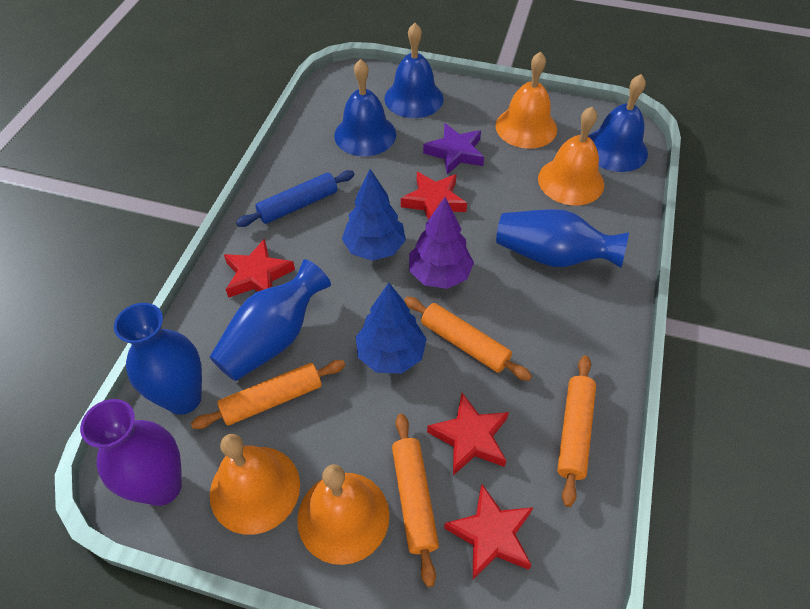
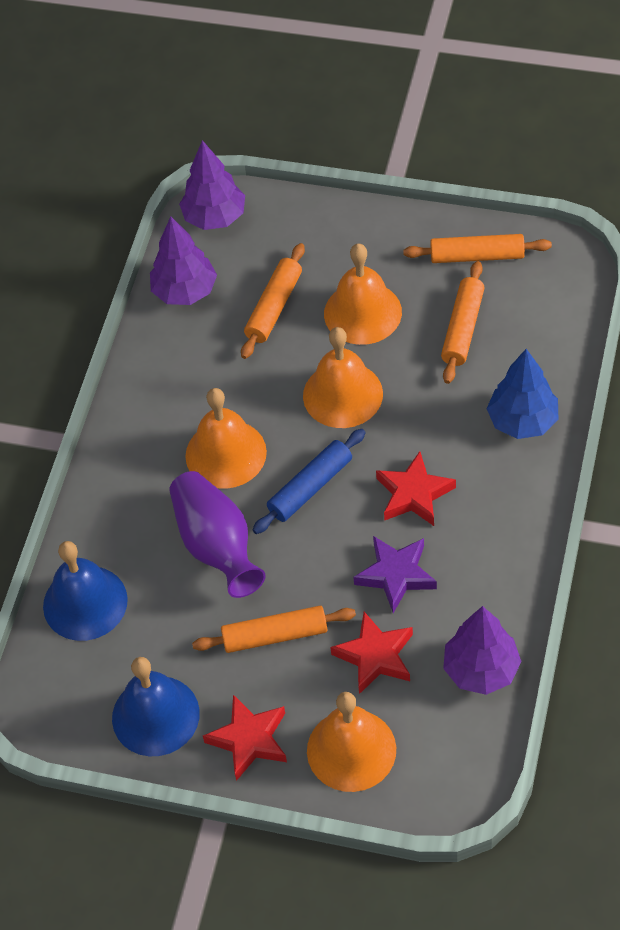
blue bell: [334,59,396,156] [384,23,444,118] [588,74,648,172] = 3 -> [43,541,128,641] [112,657,200,756] = 2
blue tree: [342,169,406,261] [356,283,427,374] = 2 -> [487,349,558,439] = 1
blue vase: [114,303,202,415] [210,259,331,381] [496,209,629,268] = 3 -> none = 0
purple tree: [409,197,474,289] = 1 -> [150,216,217,305] [179,140,245,230] [443,606,522,695] = 3
red star: [224,238,295,298] [401,172,467,220] [427,393,509,475] [444,484,534,579] = 4 -> [203,695,287,781] [330,612,413,694] [376,451,456,526] = 3

